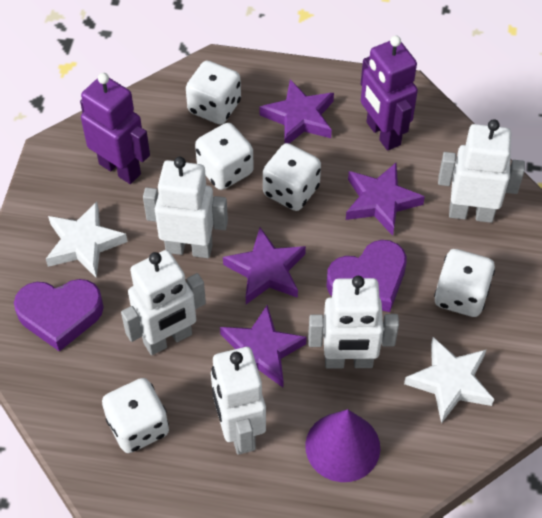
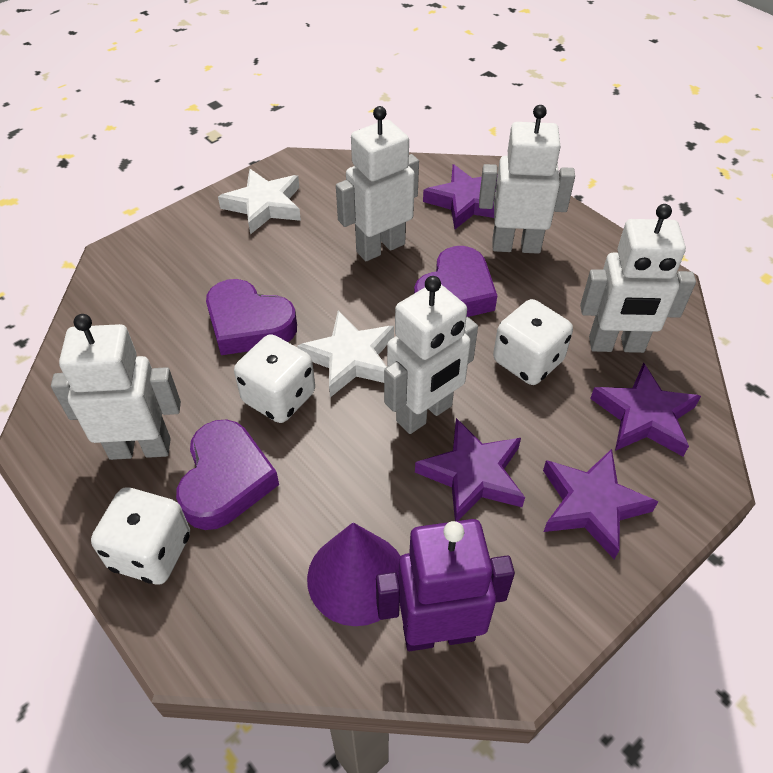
purple heart: [14,279,104,352] [326,240,407,312] = 2 -> [176,419,279,530] [206,279,297,355] [414,246,497,317] = 3
purple robot: [80,73,150,184] [361,36,418,151] = 2 -> [376,519,515,651] = 1
white dice: [102,378,169,453] [186,61,241,124] [195,123,254,190] [263,143,321,211] [434,249,495,317] = 5 -> [91,487,190,584] [234,334,315,423] [493,299,573,385] = 3

